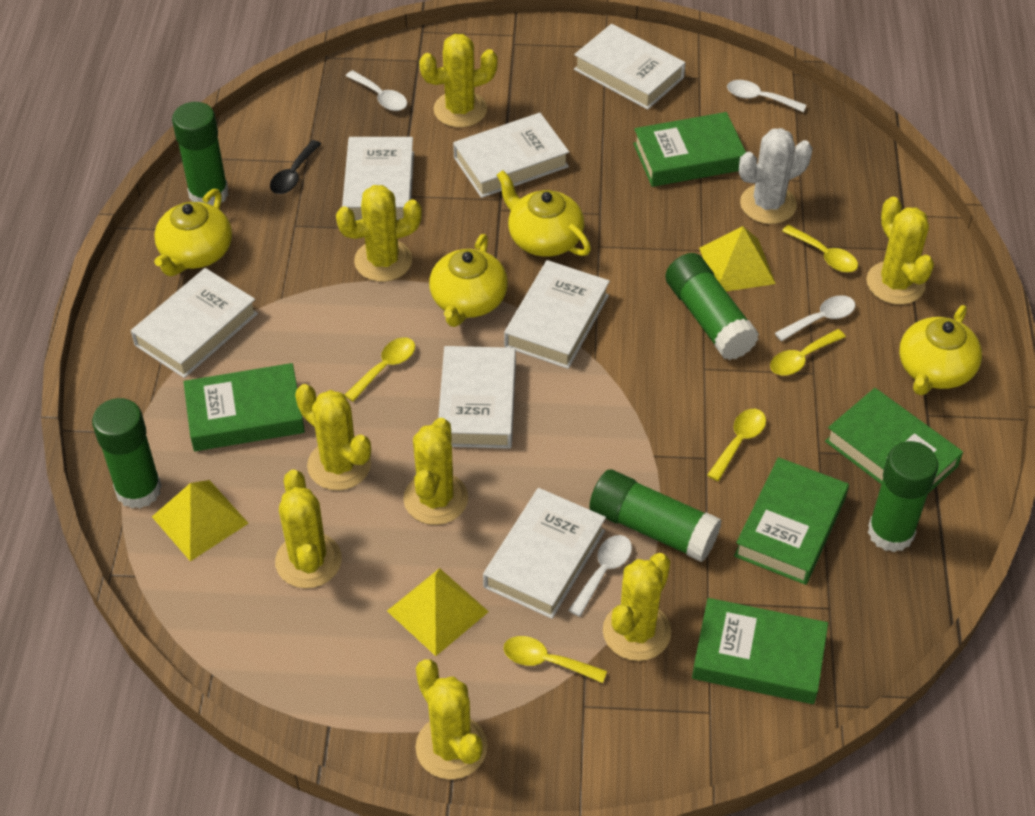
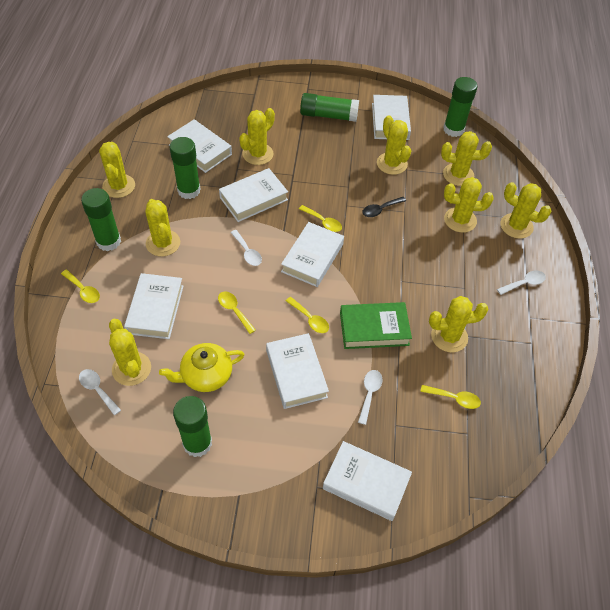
green book: [184,363,305,451] [633,112,746,187] [692,598,828,704] [734,457,849,585] [825,388,963,493] = 5 -> [340,302,412,349] = 1
white cactus: [739,128,812,224] = 1 -> none = 0
yellow cactus: [275,469,342,588] [295,384,371,490] [336,185,422,282] [403,418,468,525] [415,659,487,780] [419,34,498,128] [603,553,671,661] [866,197,934,305] = 8 -> [99,142,135,198] [109,319,151,386] [145,199,180,256] [239,108,275,165] [377,115,411,175] [429,296,488,352] [441,131,492,186] [444,177,494,233] [501,182,551,239] = 9
yellow pyramid: [152,480,249,561] [387,568,489,656] [699,226,776,291] = 3 -> none = 0
yellow teapot: [154,189,232,276] [429,234,508,327] [497,170,591,257] [899,305,982,395] = 4 -> [159,343,245,392] = 1

